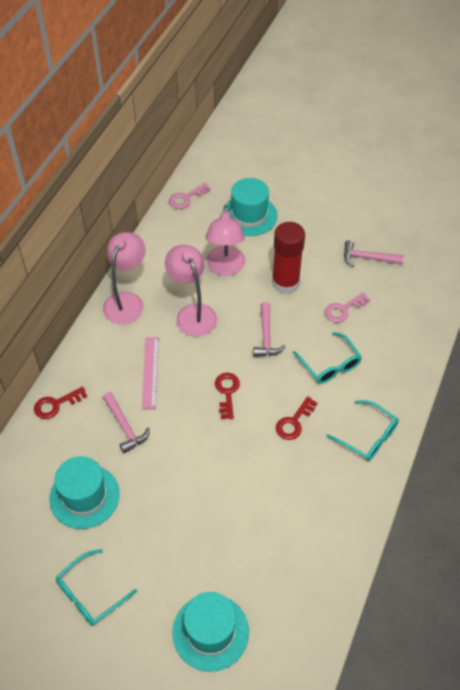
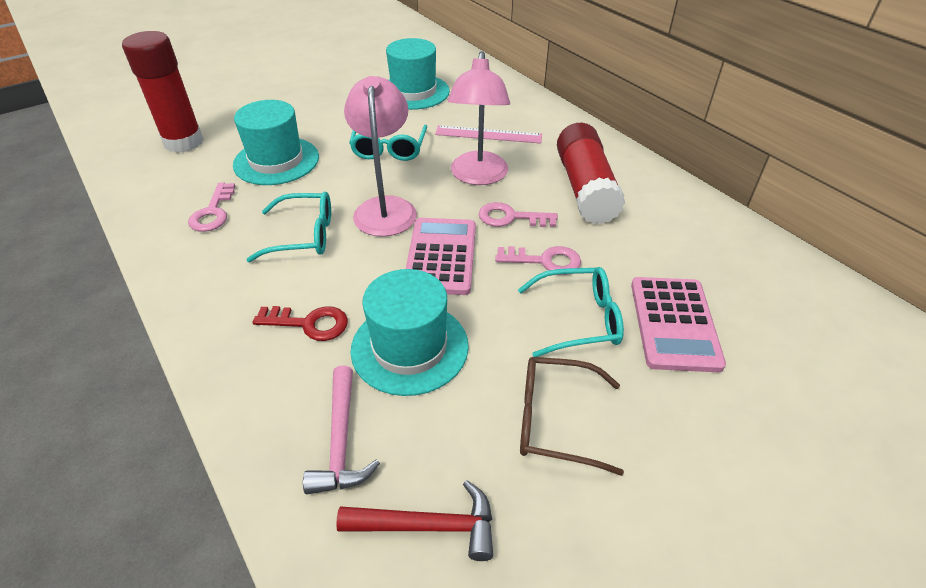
brown glasses: none = 0 -> [520,357,624,476] = 1
pink calculator: none = 0 -> [406,218,476,295] [631,277,726,372] = 2
pink hammer: [103,392,150,453] [253,302,286,357] [344,240,404,267] = 3 -> [303,365,380,494] = 1
pink key: [169,183,211,209] [324,292,370,323] = 2 -> [188,183,235,232] [478,202,558,227] [495,246,581,275] = 3
pink lamp: [103,232,145,324] [165,245,217,337] [205,205,246,276] = 3 -> [344,76,417,237] [448,51,510,185] = 2
red glue stick: [272,222,305,294] = 1 -> [122,31,204,153] [557,123,625,224] = 2
red hammer: none = 0 -> [336,480,493,561] = 1
red key: [34,387,87,419] [215,373,240,419] [276,396,317,440] = 3 -> [253,306,348,341] = 1

